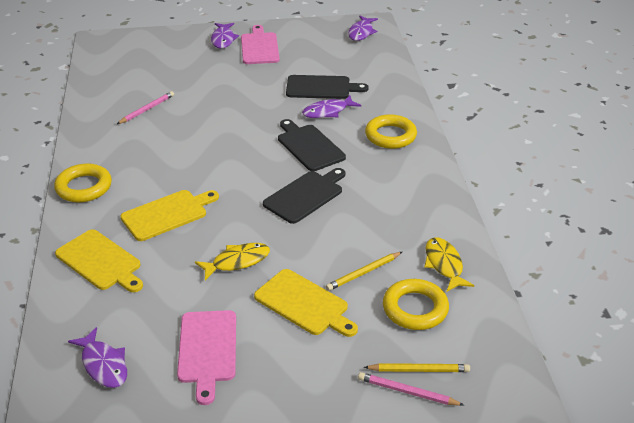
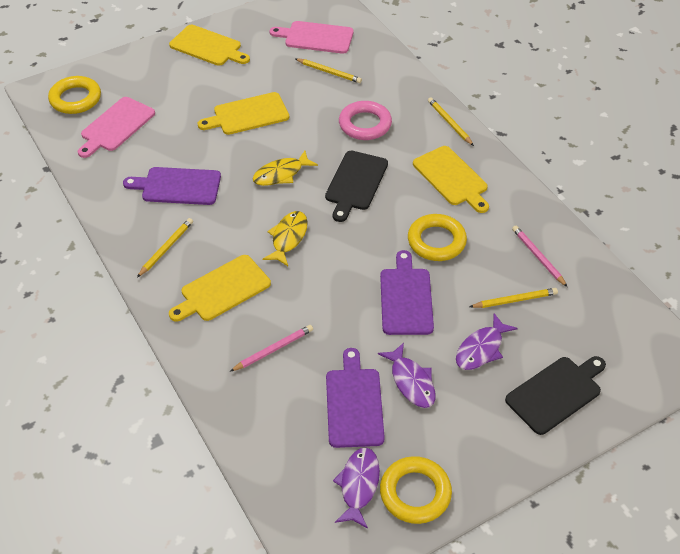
black cutting board: [263,168,345,224] [278,119,346,171] [286,75,369,99] = 3 -> [325,151,388,222] [505,356,606,435] = 2
pink ring: none = 0 -> [339,101,392,140] = 1
purple cutting board: none = 0 -> [123,167,221,205] [326,348,385,448] [380,250,434,335] = 3
purple fish: [68,327,127,388] [211,23,239,49] [302,95,361,118] [348,16,378,41] = 4 -> [333,447,380,529] [378,342,436,408] [456,313,518,370] = 3
yellow cutting board: [55,229,143,292] [120,190,219,241] [254,269,358,337] = 3 -> [169,25,250,66] [169,255,271,322] [198,92,289,135] [413,146,489,213] = 4
yellow pencil: [326,252,402,291] [364,363,470,372] = 2 -> [137,218,193,277] [296,58,362,83] [428,97,474,146] [470,288,558,308] = 4

